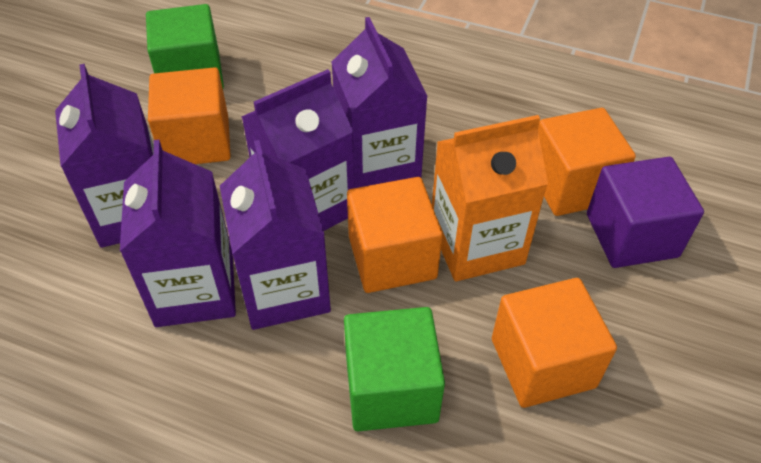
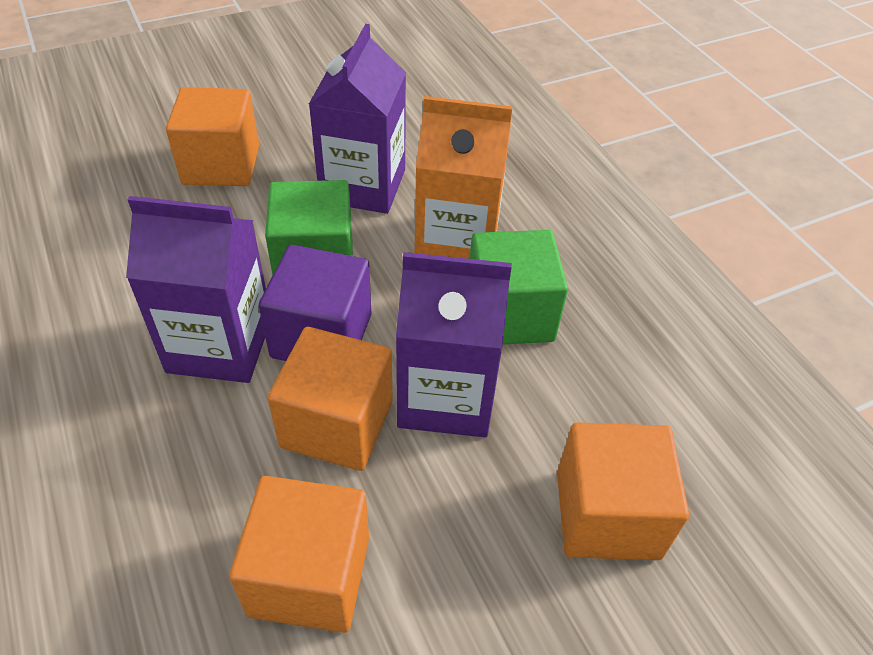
purple carton: [55,64,154,248] [120,139,236,327] [220,140,331,330] [241,69,355,231] [331,17,428,188] = 5 -> [126,196,266,383] [309,24,406,214] [396,252,512,438] = 3

